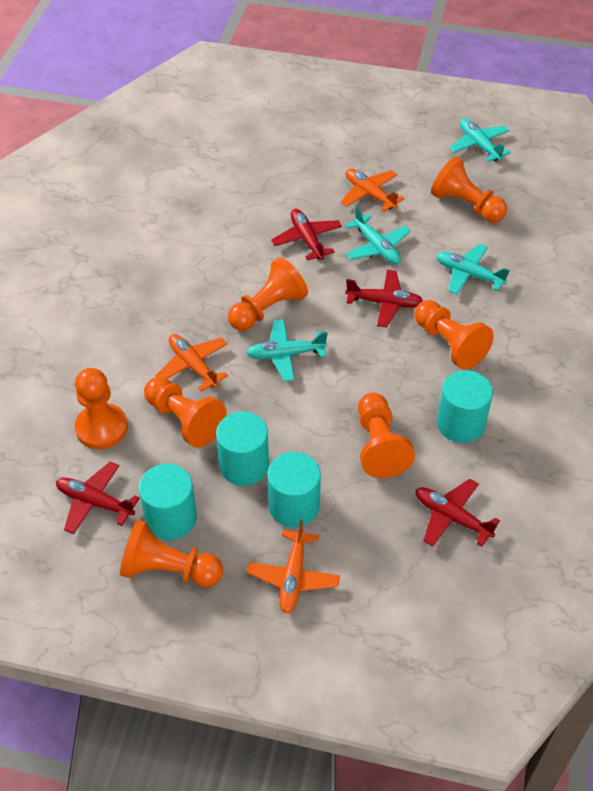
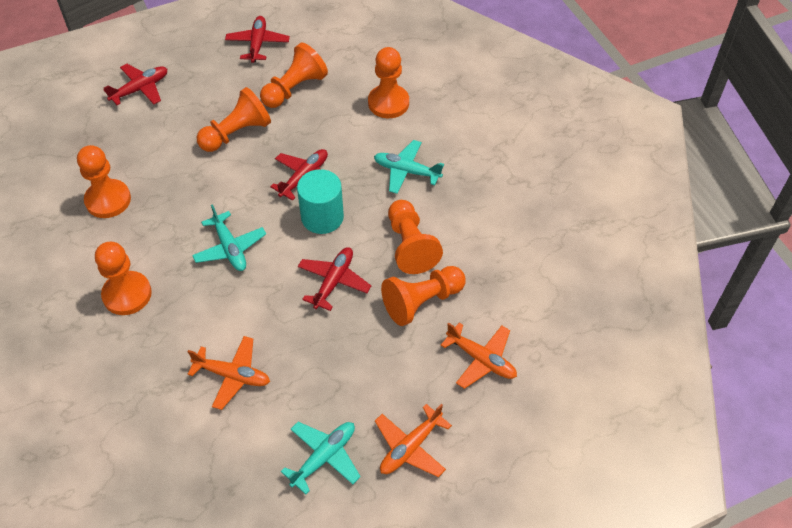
turquoise cylinder: [139,464,197,540] [216,411,269,486] [267,452,321,527] [437,370,493,443] = 4 -> [297,169,344,234] = 1
turquoise plane: [246,319,328,382] [345,206,410,264] [436,244,510,295] [449,118,511,162] = 4 -> [192,204,266,271] [281,422,361,494] [374,140,444,194] = 3

